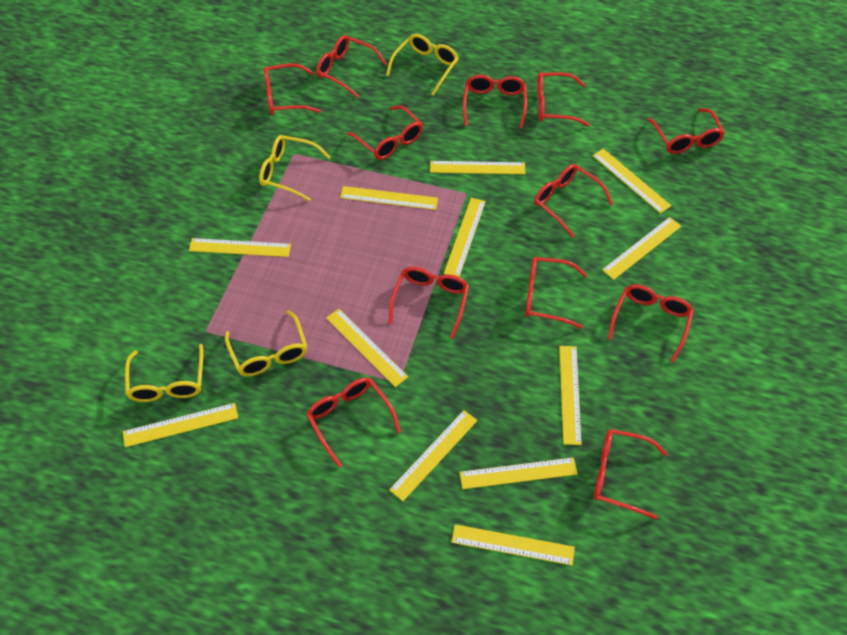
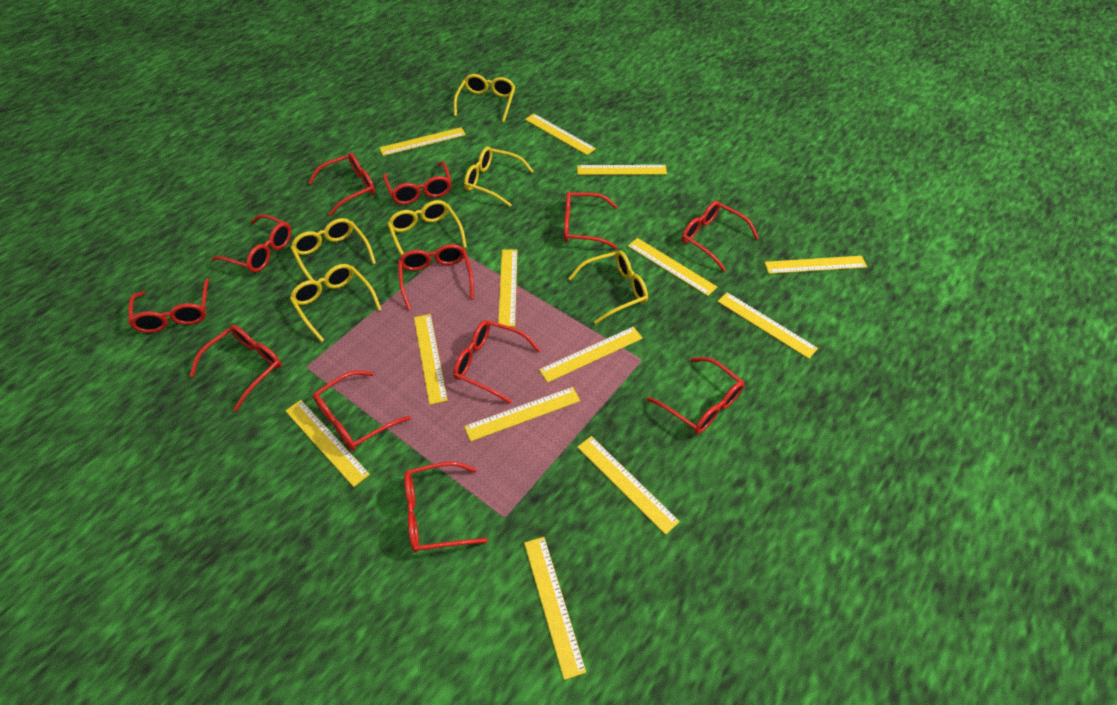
yellow glasses: [125,344,204,402] [225,311,307,376] [259,135,331,201] [386,34,459,96] = 4 -> [290,218,376,280] [290,264,382,342] [387,200,467,256] [454,74,515,122] [464,146,534,207] [568,250,648,324] = 6
yellow ruler: [123,403,238,447] [189,238,291,257] [326,309,408,387] [340,186,438,210] [389,410,478,501] [430,161,525,174] [444,198,486,277] [451,524,575,565] [460,457,578,489] [559,346,582,445] [593,149,671,213] [602,217,681,280] = 12 -> [285,400,370,487] [379,127,466,156] [414,314,448,405] [464,387,580,442] [498,249,517,327] [524,537,586,680] [525,114,596,155] [539,327,643,383] [577,165,667,175] [577,436,680,535] [628,238,717,296] [717,292,818,359] [764,256,867,274] = 13

